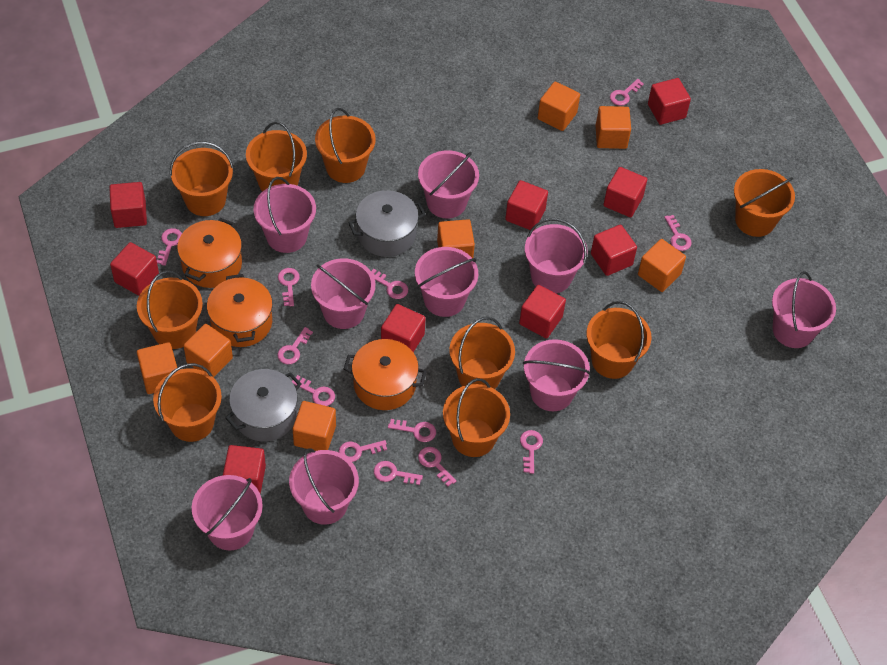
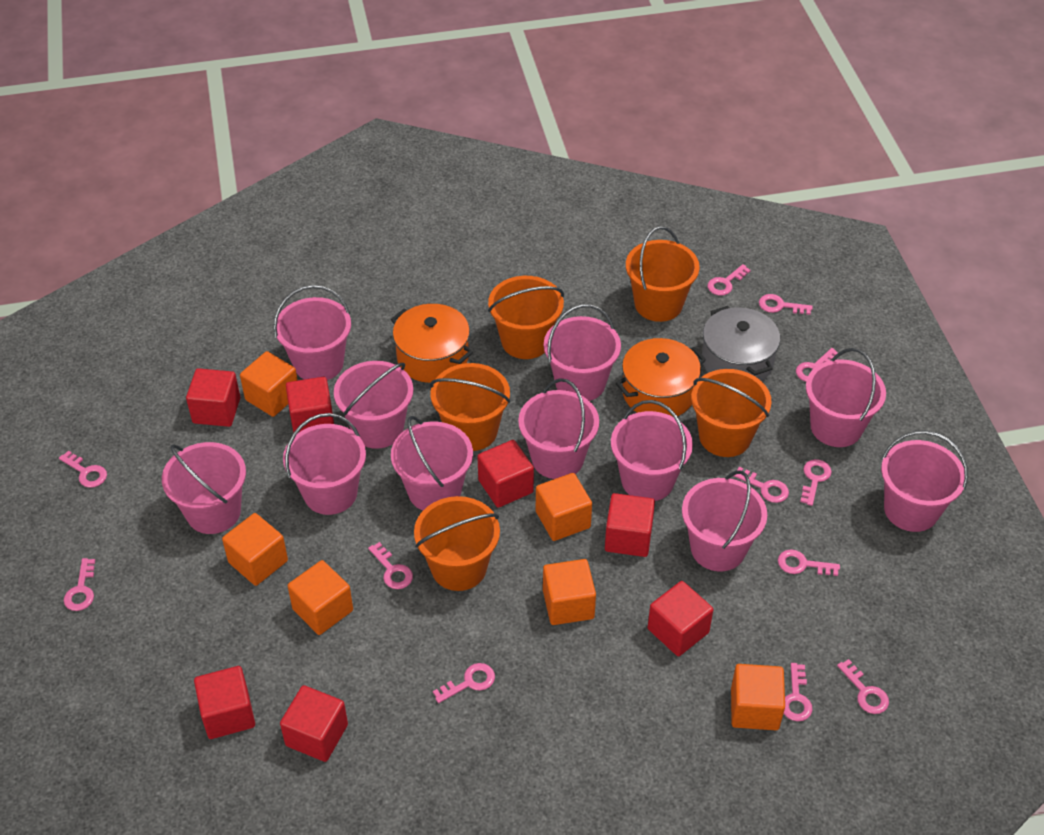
grey pot: [225,369,301,442] [348,190,426,257] = 2 -> [702,306,780,381] = 1
orange bucket: [137,271,203,349] [153,363,222,442] [170,141,234,216] [246,122,307,192] [315,108,376,183] [443,378,510,457] [449,317,515,389] [586,301,652,379] [734,169,795,237] = 9 -> [414,496,500,591] [430,363,510,451] [488,276,564,359] [626,226,700,322] [691,369,772,457] = 5
orange cube: [137,342,177,394] [183,324,233,378] [293,401,336,451] [437,219,475,258] [538,82,580,131] [595,106,631,149] [638,239,686,292] = 7 -> [222,513,288,586] [240,351,298,417] [288,560,353,635] [536,473,592,541] [543,559,596,625] [731,664,785,730] = 6
orange pot: [177,218,242,288] [207,274,273,347] [344,339,427,410] = 3 -> [391,304,473,383] [616,338,706,417] = 2
pink bucket: [192,475,263,551] [253,177,316,253] [289,448,359,525] [311,258,375,329] [415,247,478,317] [418,150,479,218] [523,339,591,411] [525,218,587,293] [772,271,836,348] = 9 -> [162,442,246,534] [274,285,351,380] [283,413,366,515] [334,361,413,449] [391,416,473,510] [518,378,599,479] [544,304,621,401] [611,400,693,501] [682,470,767,571] [806,348,886,447] [881,430,968,532] = 11
red cube: [109,182,147,228] [110,242,159,296] [223,445,266,493] [381,304,426,352] [505,180,548,231] [519,285,566,338] [591,225,637,276] [603,167,647,217] [648,78,691,125] = 9 -> [186,368,240,427] [194,666,255,739] [280,685,348,762] [286,377,334,433] [477,440,534,508] [605,493,655,557] [648,581,713,656] = 7

